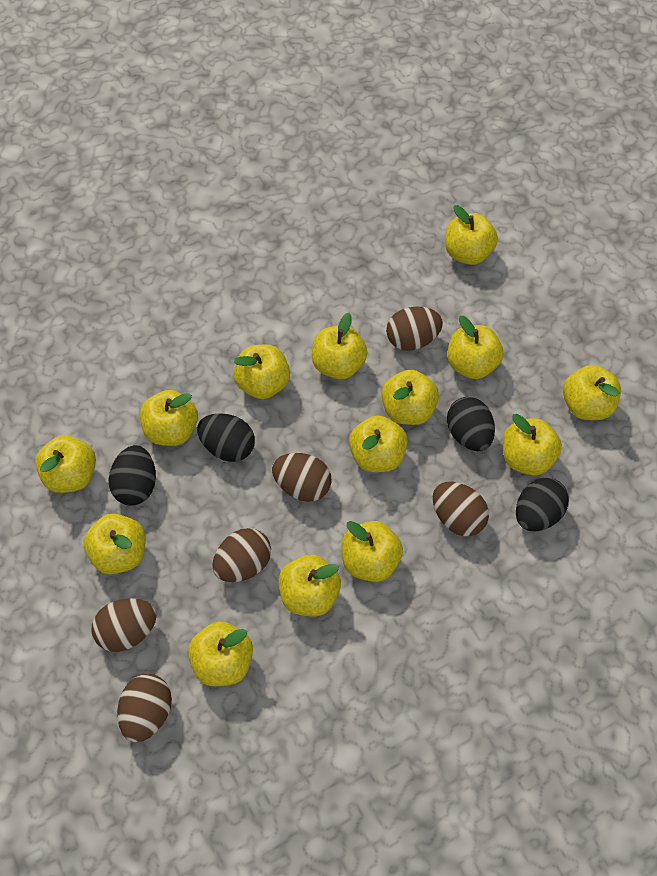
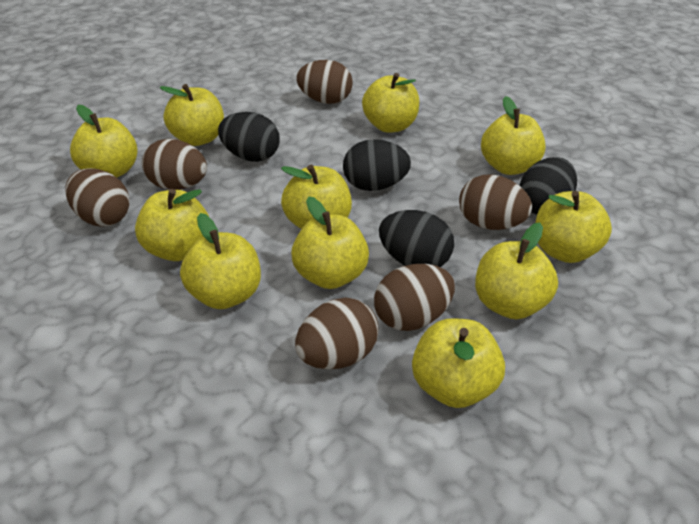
yellow apple: [35,435,96,493] [84,514,146,574] [140,390,198,446] [188,621,253,686] [233,345,290,399] [279,554,341,616] [312,313,367,379] [342,521,403,582] [349,416,408,472] [381,370,439,425] [445,205,498,265] [447,316,503,379] [503,414,562,475] [563,365,621,420] = 14 -> [70,105,138,178] [135,189,209,261] [160,84,224,146] [180,213,261,309] [281,165,352,229] [291,196,369,289] [362,73,419,133] [412,318,505,408] [475,223,558,319] [481,96,545,175] [535,191,612,263] = 11

